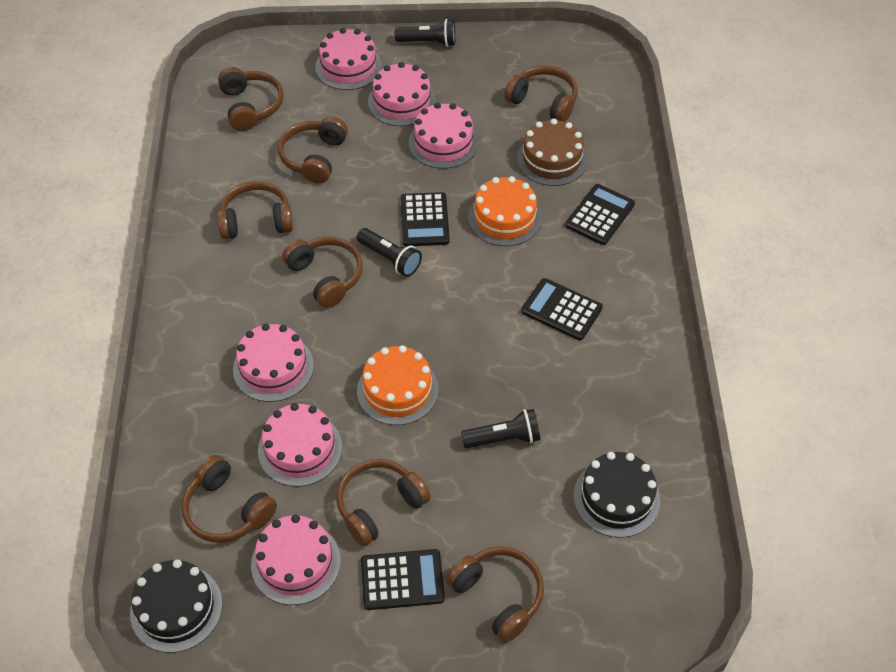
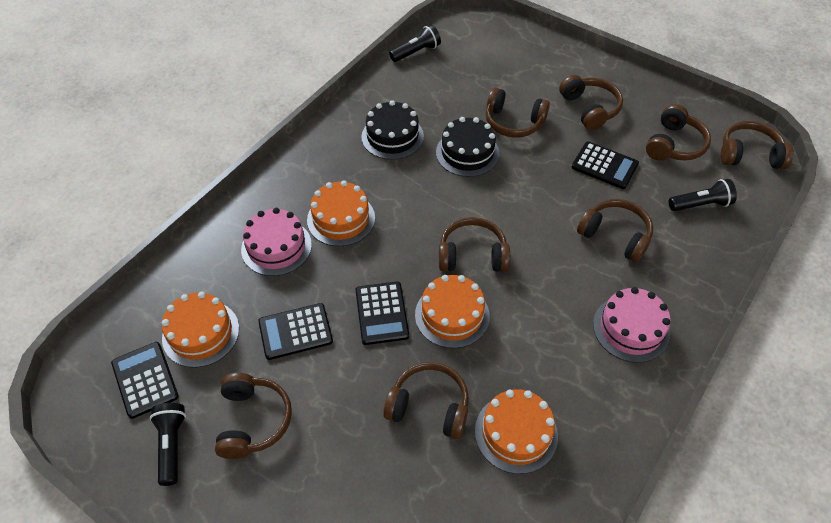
brown cake: [517,119,588,186] = 1 -> none = 0
orange cake: [357,345,438,425] [468,176,542,246] = 2 -> [162,292,239,368] [307,180,375,246] [415,275,490,348] [475,389,558,474] = 4
pink cake: [233,323,314,402] [251,515,341,605] [258,403,342,487] [315,28,382,90] [368,62,436,126] [409,103,478,169] = 6 -> [241,208,312,276] [593,287,671,363] = 2

